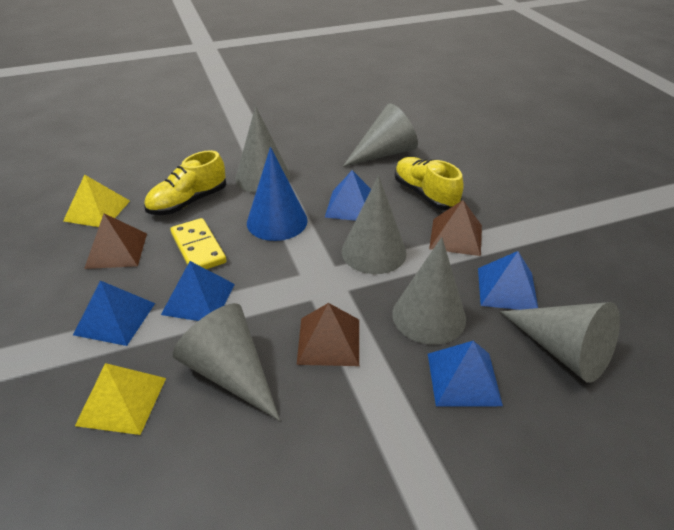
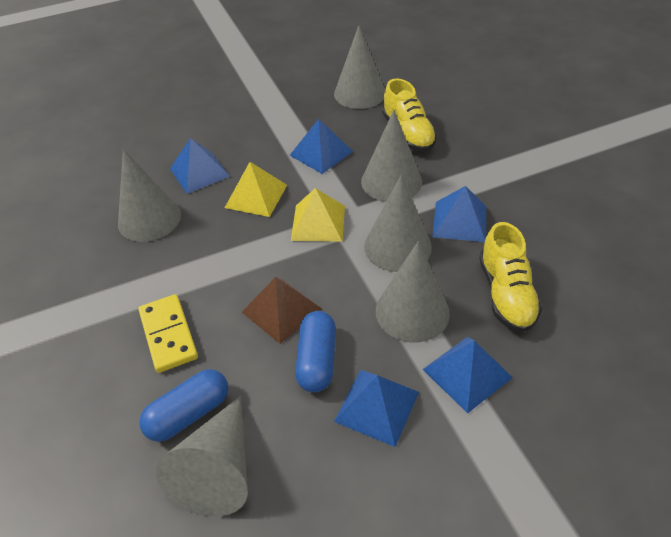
blue capsule: none = 0 -> [139,369,228,442] [295,311,336,392] = 2
blue cone: [247,147,308,241] = 1 -> none = 0
brown pyramid: [84,213,147,269] [297,303,359,366] [429,200,482,256] = 3 -> [242,277,322,344] = 1

